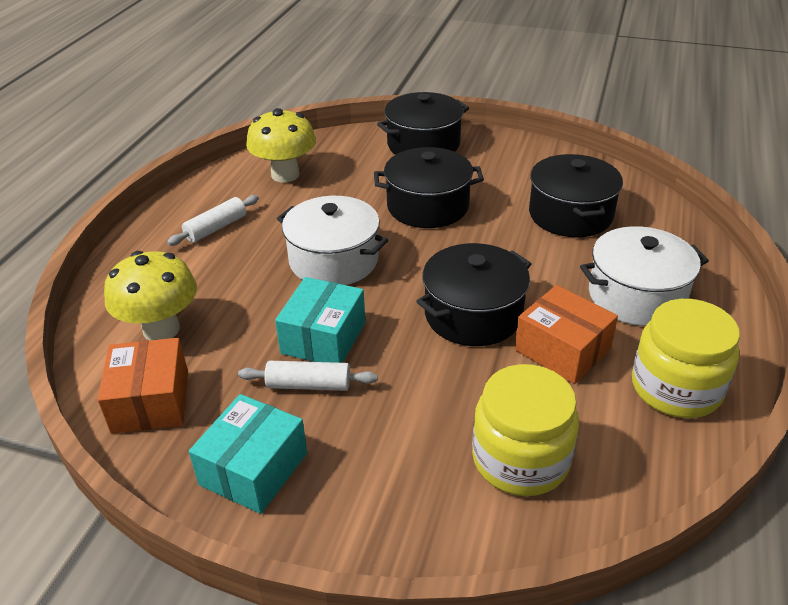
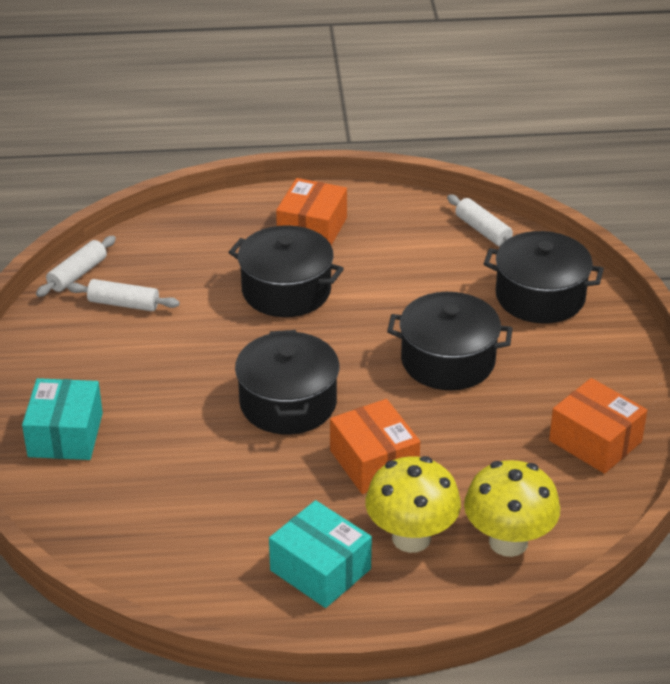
orange box: [97,338,188,434] [515,285,618,384] = 2 -> [276,178,347,245] [330,399,420,494] [549,378,647,474] = 3
white pot: [277,196,388,285] [580,226,709,326] = 2 -> none = 0
white rolling pin: [167,195,259,246] [238,361,378,391] = 2 -> [36,236,116,297] [67,279,180,311] [447,195,513,247] = 3
yellow jar: [472,364,579,496] [632,299,740,418] = 2 -> none = 0

